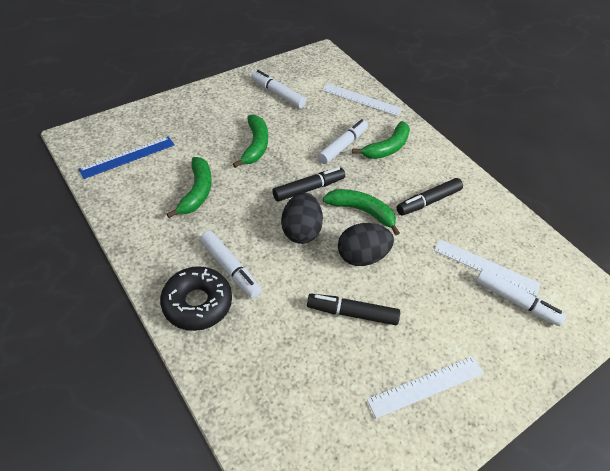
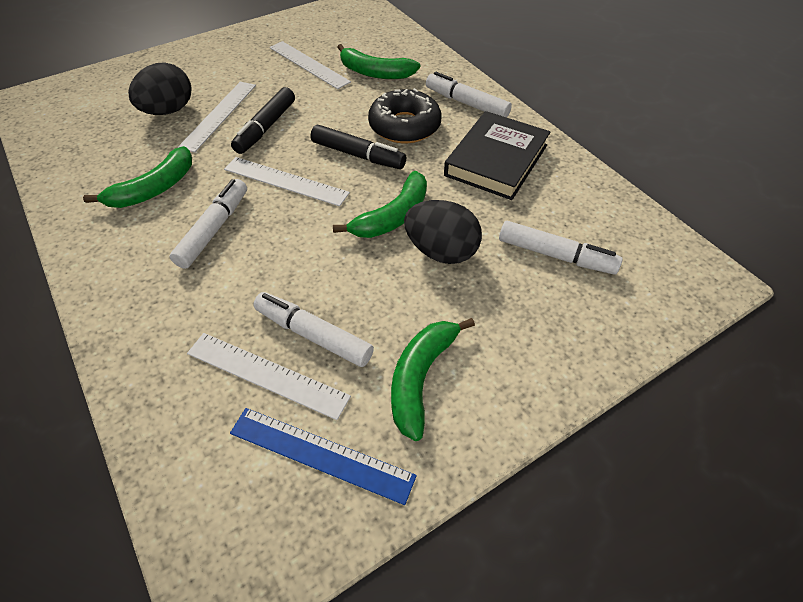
black book: none = 0 -> [444,111,551,200] = 1
black marker: [272,167,345,202] [307,294,400,325] [397,178,463,216] = 3 -> [231,87,295,154] [311,125,406,169] = 2
white ruler: [322,83,402,116] [367,356,484,419] [434,239,541,297] = 3 -> [177,82,256,153] [187,333,351,420] [224,157,350,206] [269,41,351,89] = 4

